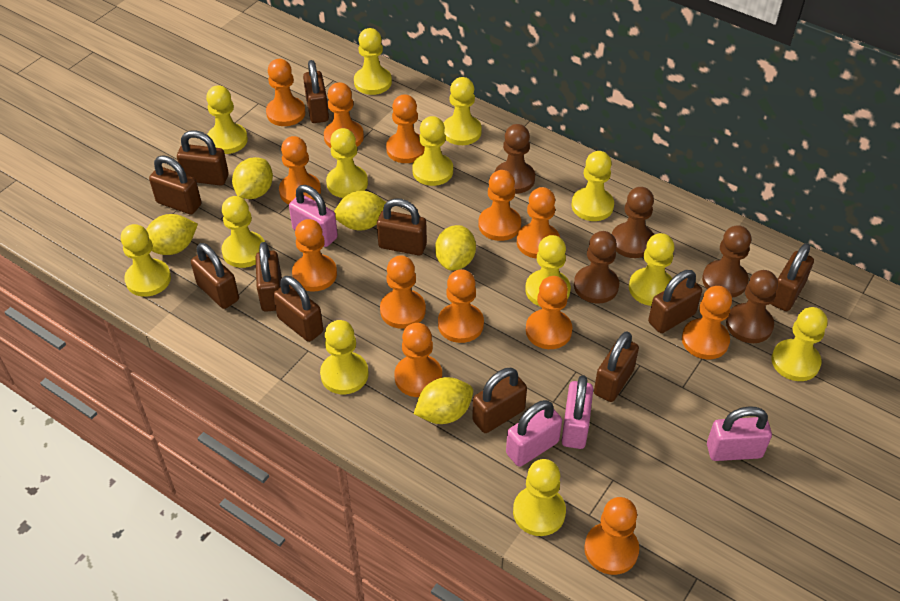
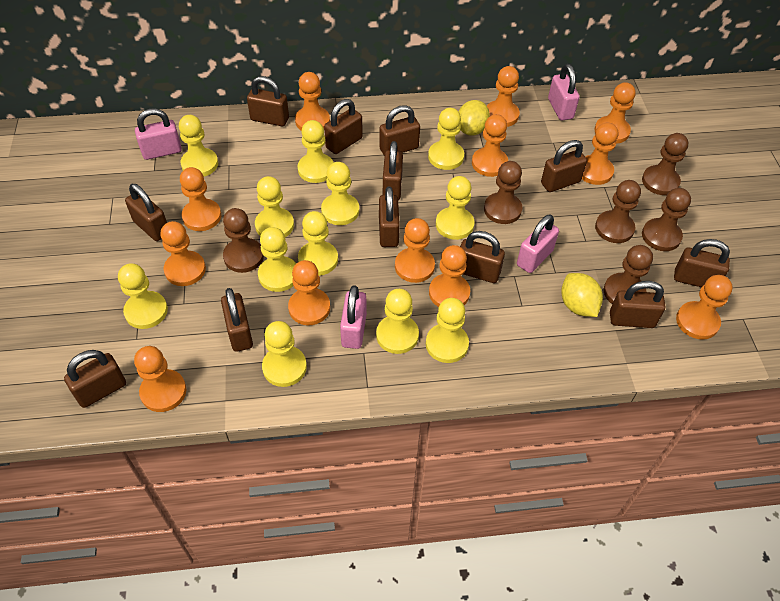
brown padlock: [149,155,202,215] [177,130,229,186] [191,243,239,309] [256,242,282,312] [273,276,323,342] [303,60,329,123] [377,198,427,256] [472,368,527,433] [594,331,639,402] [648,270,702,333] [771,243,814,311] = 11 -> [64,350,126,408] [125,184,167,241] [221,288,253,352] [247,76,289,126] [324,99,363,154] [379,105,420,156] [379,187,400,247] [383,141,403,200] [460,231,505,283] [541,140,587,192] [610,281,665,328] [674,239,730,287] = 12
brown pawn: [495,124,535,194] [574,231,619,304] [612,187,654,258] [702,225,751,298] [726,270,778,343] = 5 -> [223,208,264,273] [484,161,522,224] [595,180,641,243] [604,245,653,304] [642,133,688,195] [642,188,691,251] = 6
orange pawn: [266,59,306,126] [279,136,321,204] [292,219,337,292] [324,82,364,148] [380,255,426,329] [386,94,425,163] [394,323,442,397] [438,269,484,343] [479,170,521,241] [517,187,560,259] [526,276,572,349] [584,497,639,575] [682,286,732,359] = 13 -> [134,346,187,412] [160,221,206,286] [180,167,221,231] [288,260,330,325] [295,72,330,131] [395,218,435,283] [429,245,470,307] [472,114,508,177] [487,66,520,127] [582,123,618,185] [594,82,636,144] [676,275,733,340] = 12
yellow lemon: [146,214,198,255] [232,157,273,199] [334,191,386,230] [414,377,473,424] [435,225,476,271] = 5 -> [459,100,490,136] [561,273,603,317] = 2
yellow pawn: [121,224,171,297] [206,85,248,154] [221,196,265,268] [320,320,369,394] [326,128,368,198] [354,28,392,95] [412,116,453,186] [443,77,482,145] [513,459,566,536] [525,235,571,306] [572,151,614,221] [629,233,675,306] [771,307,827,381] = 13 -> [118,264,168,329] [179,115,218,177] [255,176,294,237] [258,227,296,292] [262,321,307,387] [297,120,334,183] [298,211,338,276] [321,162,359,225] [376,289,419,354] [426,298,469,363] [428,108,464,170] [436,176,474,240] = 12

